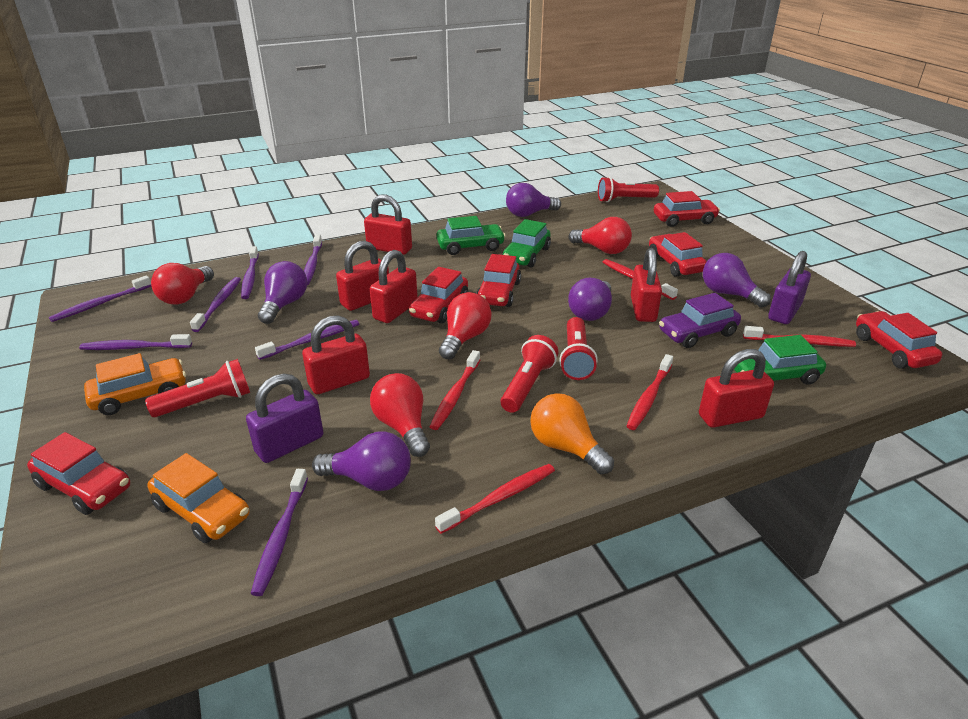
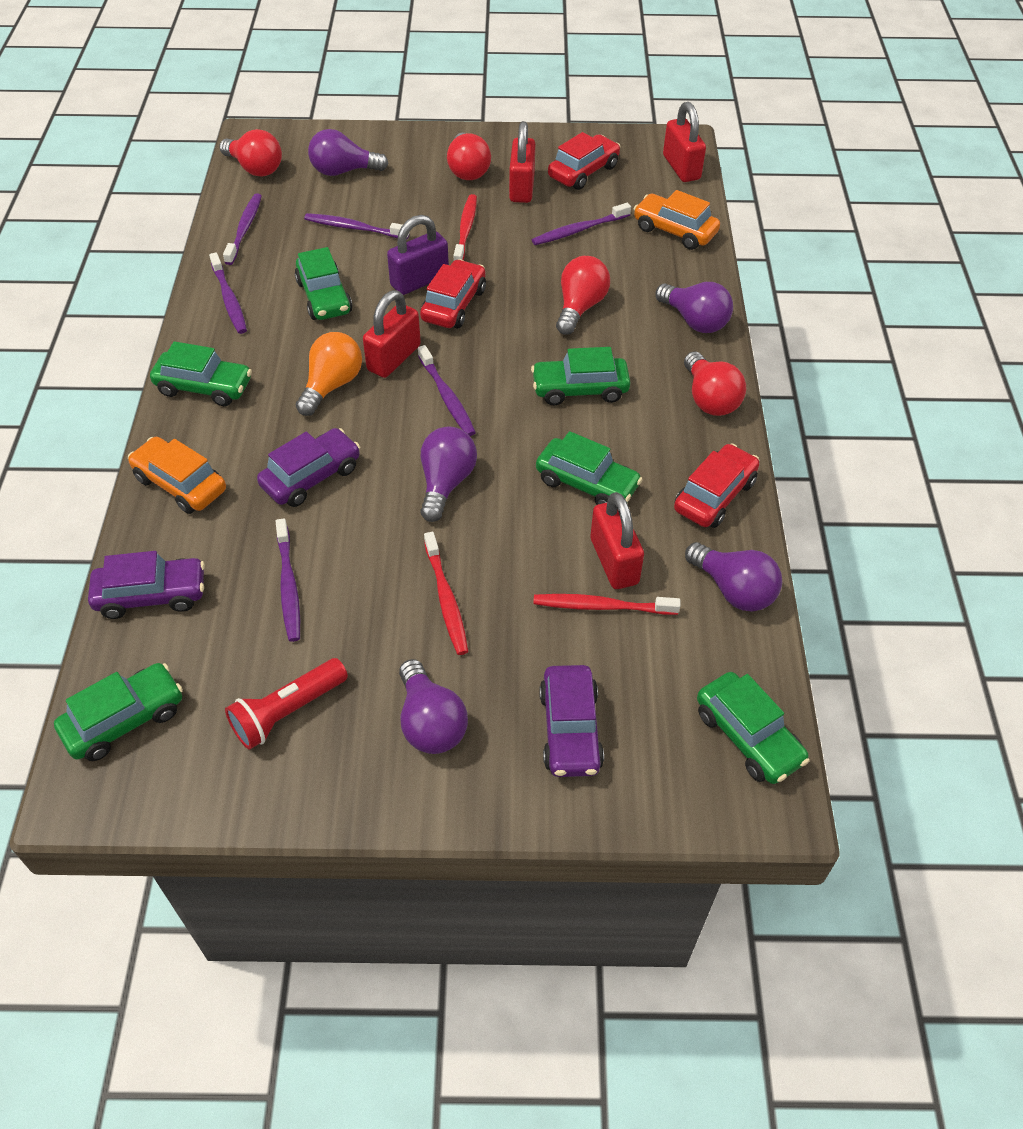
green car: [436,216,506,255] [503,219,551,267] [734,335,826,385] = 3 -> [54,663,183,761] [150,341,252,406] [295,247,352,320] [531,347,631,405] [536,431,643,505] [697,672,810,784] = 6
purple car: [659,293,741,348] = 1 -> [88,551,205,619] [257,428,360,507] [539,665,604,777] = 3
purple padlock: [246,373,323,463] [768,251,811,324] = 2 -> [387,215,449,295] = 1
purple toothbrush: [49,276,151,322] [79,334,192,350] [190,277,241,332] [241,246,259,299] [251,469,308,596] [255,320,359,360] [304,235,322,285] = 7 -> [209,252,247,334] [223,193,262,265] [276,518,300,642] [304,213,409,240] [418,345,476,436] [532,203,631,245] = 6
red car: [27,432,130,515] [409,267,468,323] [476,254,521,307] [649,232,707,277] [654,191,720,227] [856,311,942,369] = 6 -> [420,259,486,328] [548,132,621,190] [674,443,760,528] = 3
red flashlight: [145,359,250,417] [501,335,559,413] [559,317,598,380] [598,177,659,202] = 4 -> [225,658,348,750] = 1
red padlock: [302,315,370,394] [336,241,389,311] [364,194,412,255] [370,250,418,323] [631,248,662,322] [699,349,774,428] = 6 -> [363,290,421,378] [509,121,535,203] [591,492,644,589] [663,102,706,182] = 4
red toothbrush: [430,350,480,430] [435,464,555,534] [603,259,678,300] [627,354,673,430] [743,326,856,347] = 5 -> [424,532,469,655] [453,194,477,261] [533,594,680,615] = 3

